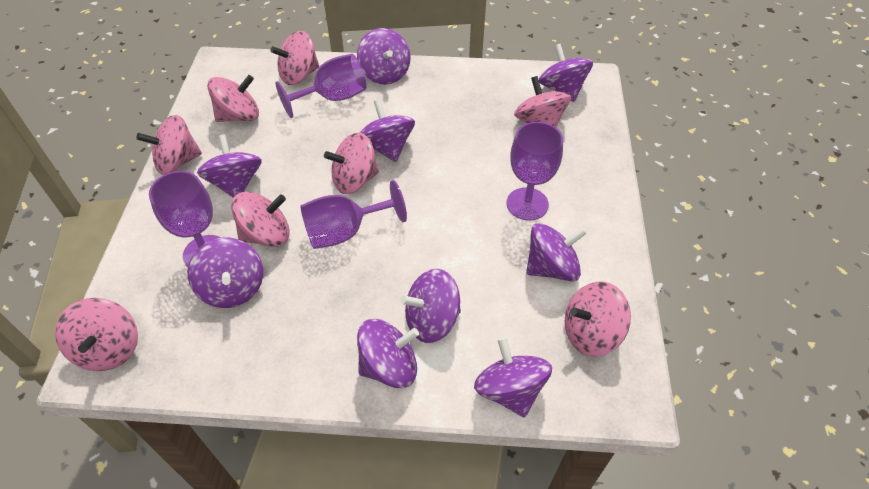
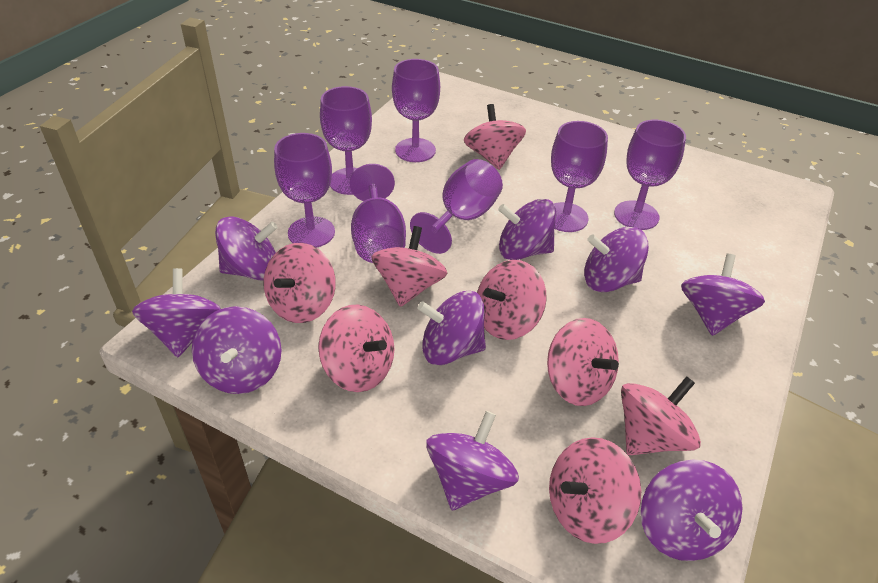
purple goblet: [149,171,221,267] [275,54,367,118] [300,180,407,249] [507,122,563,221] = 4 -> [274,133,335,248] [320,86,372,195] [349,164,406,263] [392,59,440,162] [410,159,503,254] [551,121,608,232] [614,120,686,230] = 7

